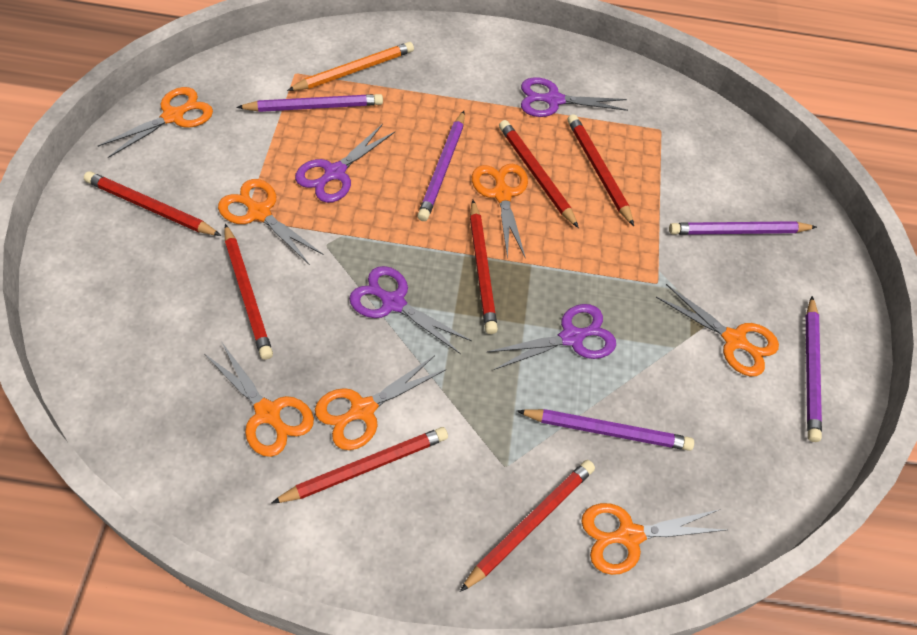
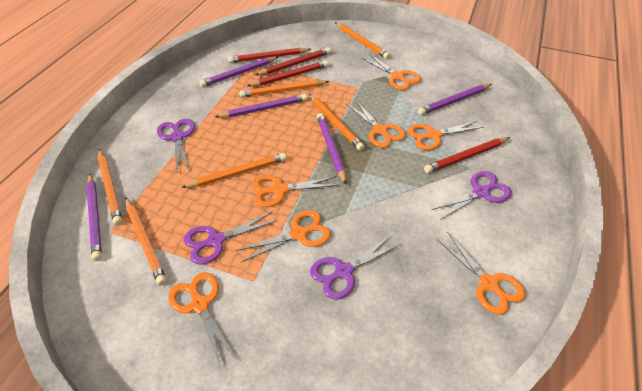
orange pencil: [287,42,414,91] = 1 -> [98,149,123,226] [125,197,167,285] [181,153,287,188] [239,80,329,98] [309,94,365,151] [335,22,390,59] = 6
red pencil: [84,171,222,236] [224,224,273,360] [272,427,448,503] [460,460,595,592] [470,200,498,334] [499,120,579,228] [568,114,634,226] = 7 -> [228,48,311,63] [247,60,328,87] [255,47,331,75] [424,137,510,173] = 4

